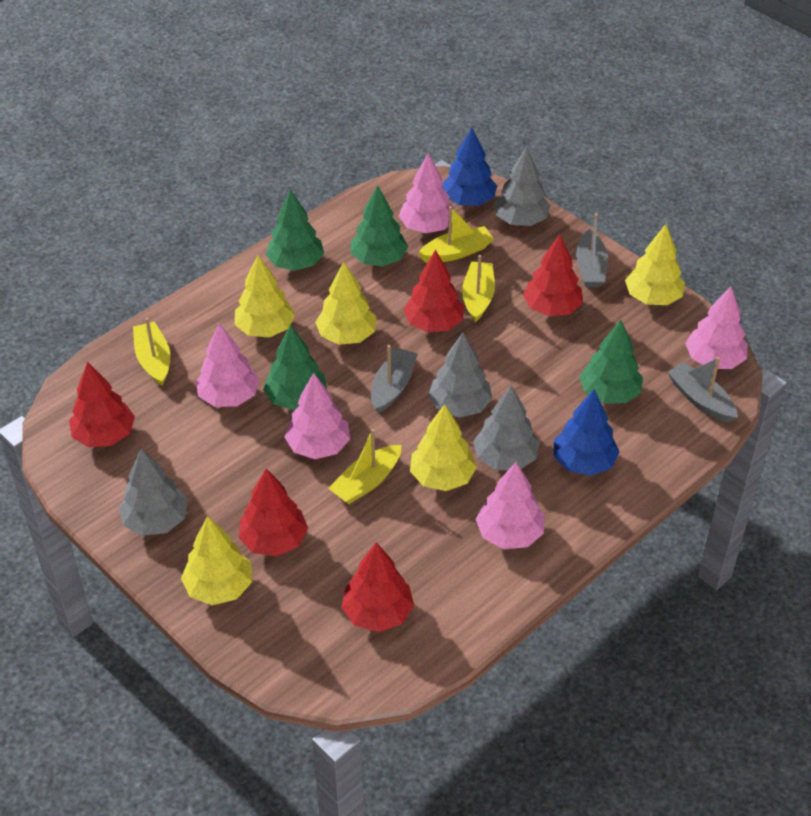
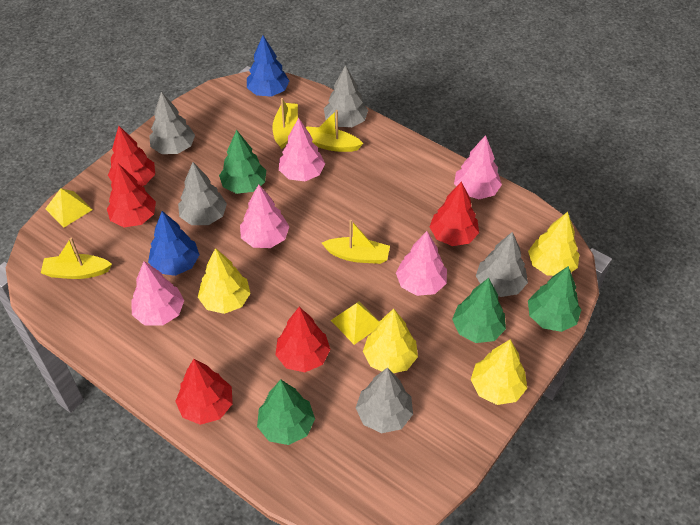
grey boat: [371,345,418,413] [576,214,608,287] [667,357,738,423] = 3 -> none = 0
grey tree: [119,448,188,536] [428,332,493,418] [473,385,539,470] [494,146,550,226] = 4 -> [149,92,195,154] [178,162,227,225] [324,65,368,127] [356,367,413,433] [476,232,528,297] = 5
yellow pyramid: none = 0 -> [45,188,92,228] [331,301,380,345] = 2
yellow tree: [181,516,252,605] [235,255,295,337] [316,262,376,345] [410,404,477,491] [625,224,685,305] = 5 -> [198,248,251,314] [363,309,418,373] [471,339,527,405] [528,212,579,276] = 4

